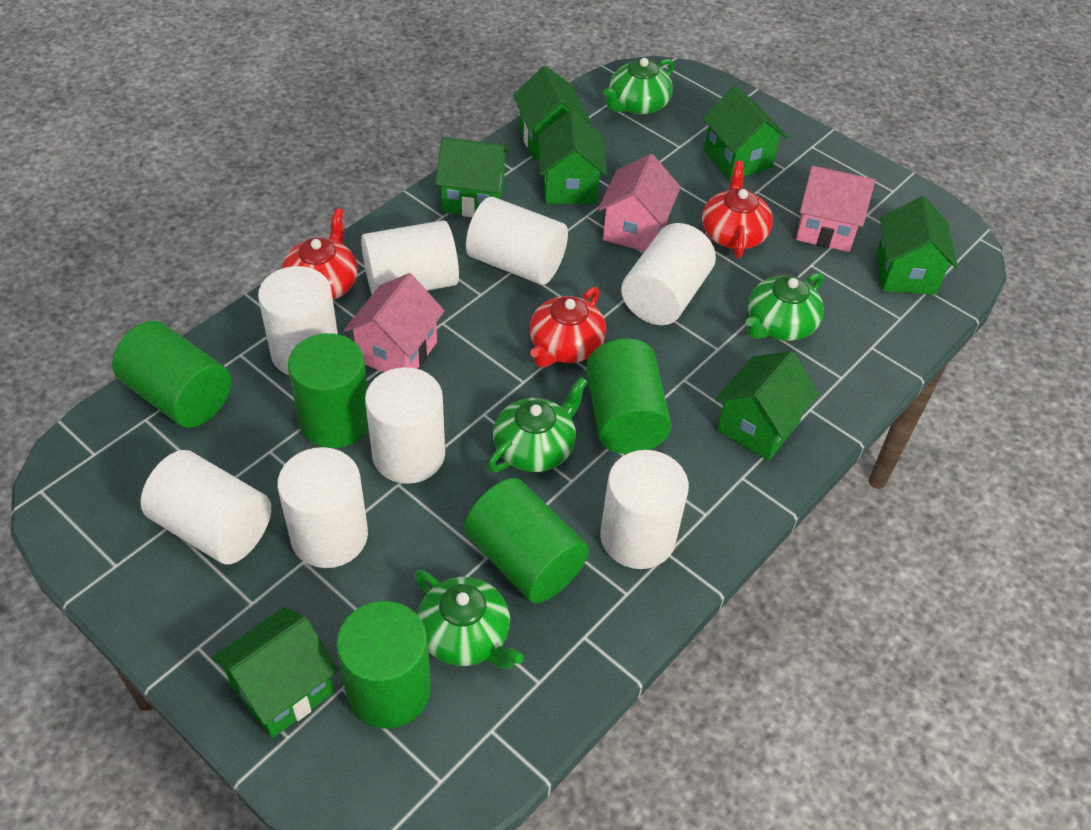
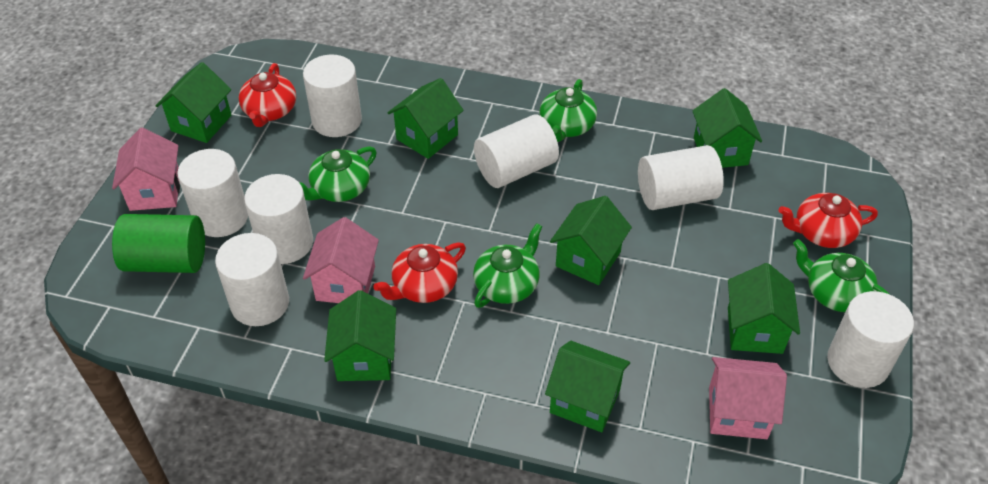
green cylinder: [112,321,231,428] [288,333,368,448] [336,601,431,729] [464,478,589,603] [586,338,671,454] = 5 -> [112,214,205,273] = 1
white cylinder: [140,450,271,565] [258,266,338,375] [277,447,368,568] [361,220,459,294] [365,367,445,484] [466,197,568,285] [600,450,689,569] [621,223,716,325] = 8 -> [177,149,248,237] [215,233,289,326] [244,174,313,264] [303,55,362,137] [474,115,559,188] [638,145,724,210] [827,291,914,388] = 7

